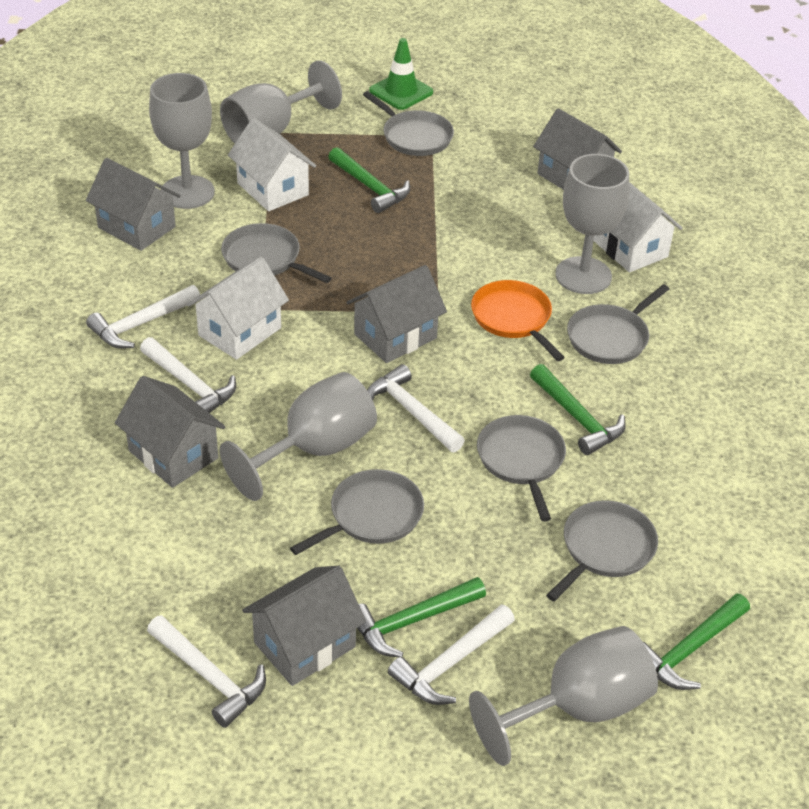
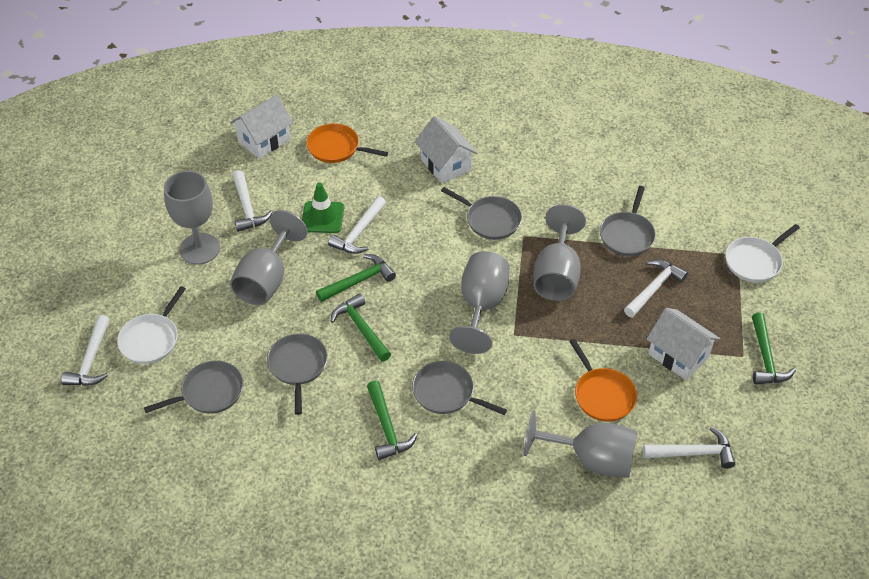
grey house: [86,158,181,251] [115,376,226,488] [242,566,366,686] [346,265,447,363] [533,108,622,190] = 5 -> none = 0
grey pan: [221,223,332,283] [290,469,424,555] [363,91,454,156] [477,415,566,522] [546,500,658,601] [567,284,669,364] = 6 -> [144,361,243,414] [267,334,328,415] [412,361,507,415] [441,187,522,240] [600,186,656,256] = 5
orange pan: [471,280,565,361] = 1 -> [307,123,388,163] [569,339,637,422] = 2
white pan: none = 0 -> [117,286,186,364] [725,224,800,283] = 2

